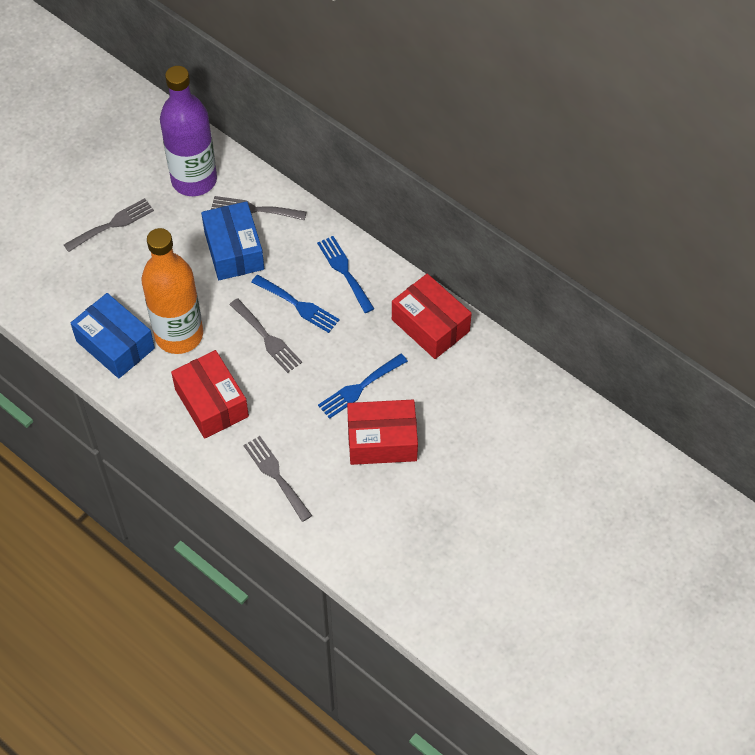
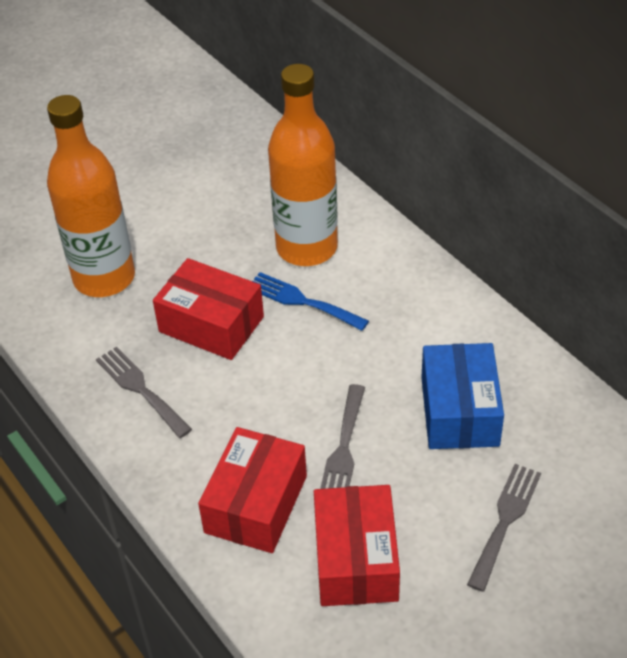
blue box: [71,293,155,378] [201,201,264,280] = 2 -> [421,343,504,449] = 1
blue fork: [252,275,340,333] [317,236,375,313] [318,354,408,419] = 3 -> [252,272,369,331] = 1
grey fork: [64,198,154,252] [211,196,306,220] [229,298,302,373] [243,436,312,522] = 4 -> [96,347,192,438] [320,384,365,489] [467,464,541,592] = 3
orange bottle: [142,228,203,354] = 1 -> [47,95,135,297] [268,64,338,266] = 2
purple bottle: [160,66,217,196] = 1 -> none = 0

